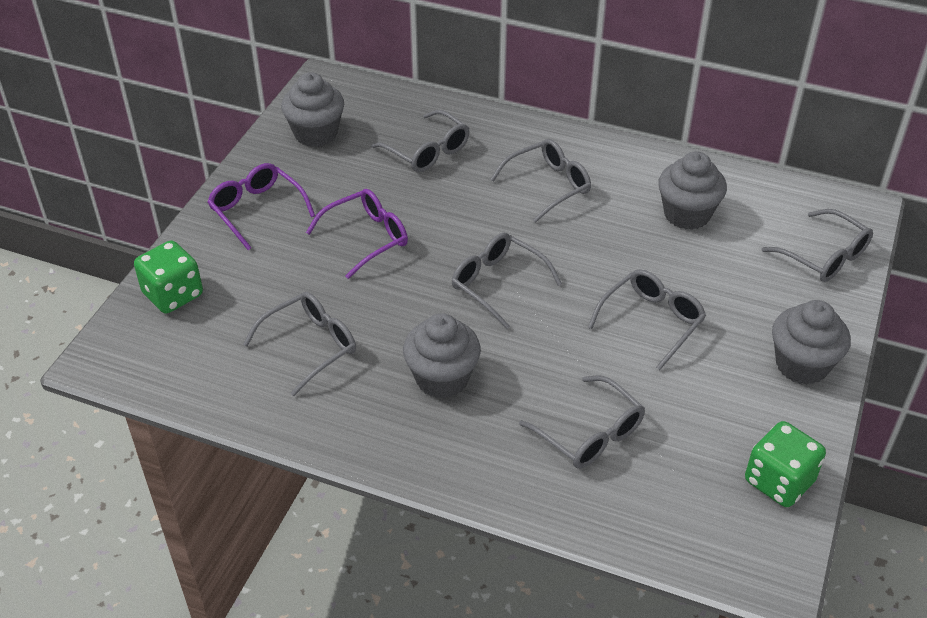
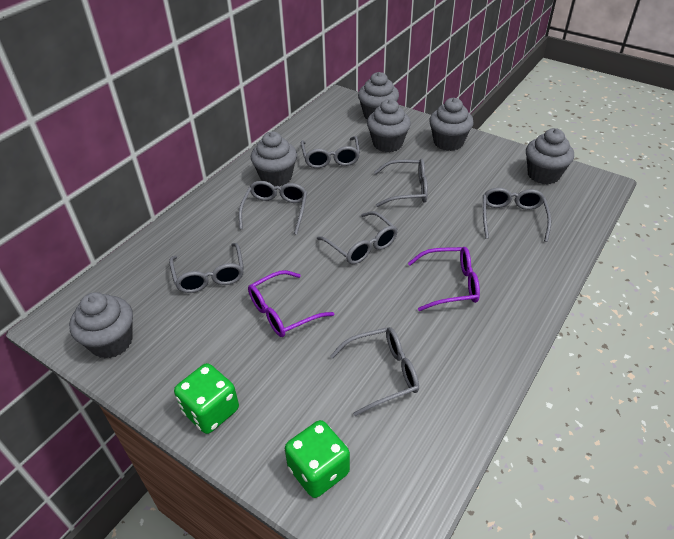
grey cupcake: [281,72,344,147] [403,313,481,398] [658,151,727,230] [772,300,851,385] = 4 -> [69,292,133,359] [251,131,297,187] [358,72,399,120] [367,99,411,152] [429,98,474,151] [526,128,574,184] = 6

